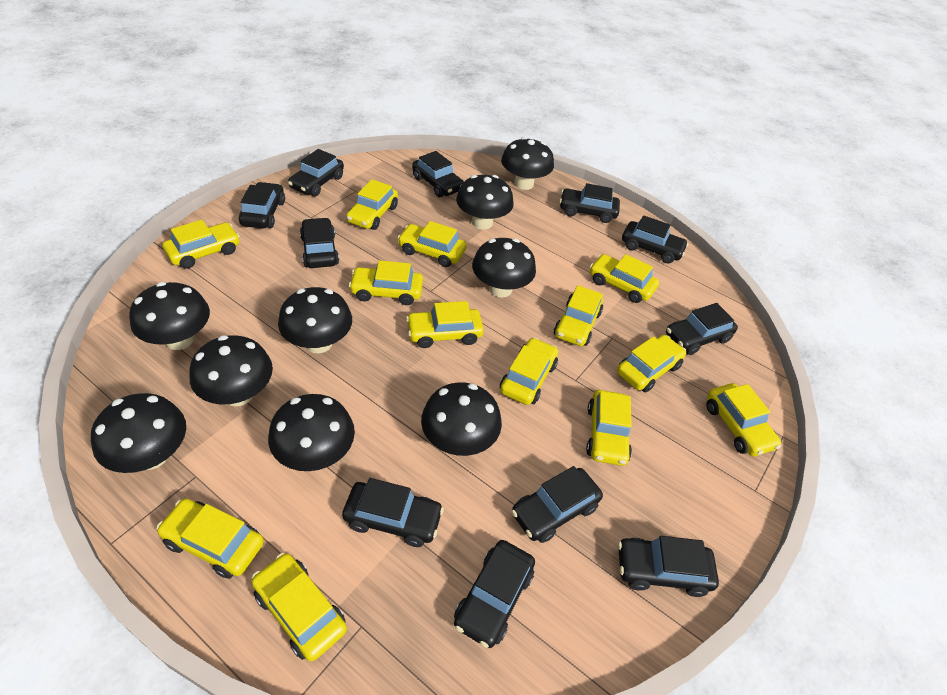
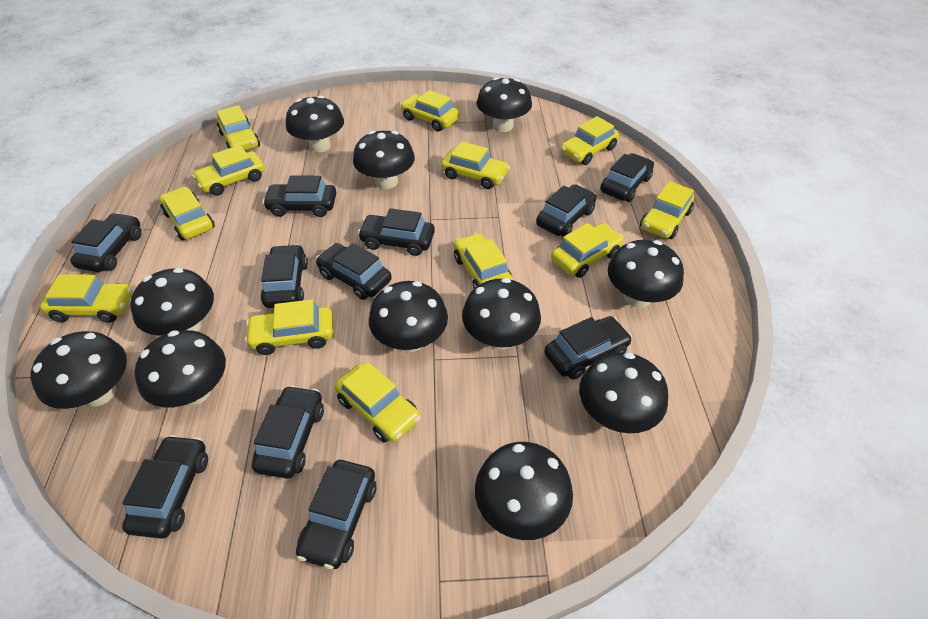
black mushroom: [91,393,186,473] [129,282,210,350] [189,335,273,406] [268,394,355,471] [278,287,352,353] [421,382,502,456] [456,175,514,230] [472,238,536,298] [501,137,554,190] = 9 -> [30,331,127,409] [130,268,214,336] [135,330,226,407] [286,95,344,152] [353,131,415,189] [369,281,448,352] [462,278,541,350] [475,442,573,540] [477,77,532,132] [579,352,668,433] [608,240,684,308] = 11
yellow car: [157,498,264,579] [163,220,240,269] [251,553,347,661] [346,179,398,230] [349,260,423,305] [398,221,467,267] [406,301,484,348] [500,338,558,405] [554,285,603,346] [586,390,632,466] [590,254,659,303] [617,335,686,392] [706,383,781,456] = 13 -> [40,274,133,323] [160,187,215,240] [192,145,265,196] [217,105,260,151] [245,299,333,355] [334,362,420,443] [400,90,460,132] [441,141,510,189] [454,233,513,289] [551,223,624,278] [561,116,619,165] [640,181,695,239] = 12

